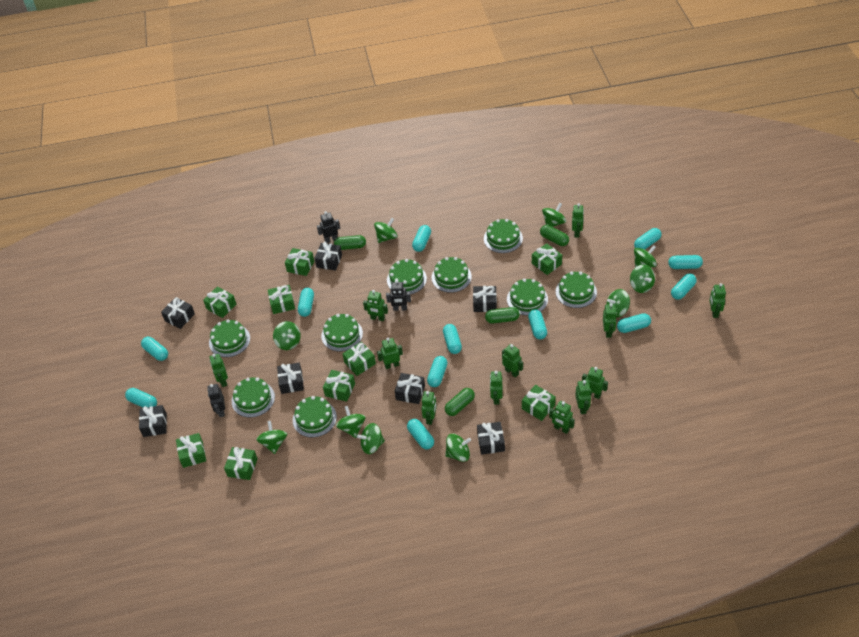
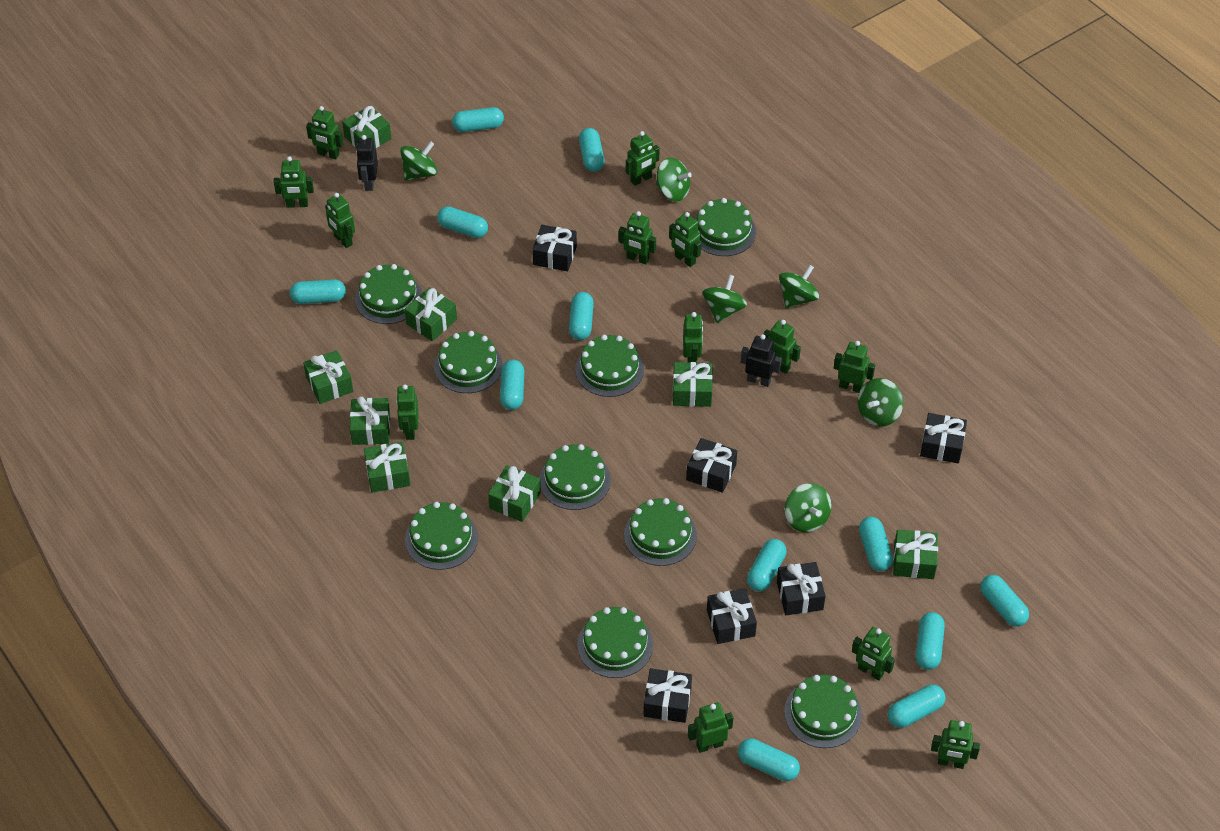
black gift: [139,405,167,437] [161,297,195,329] [277,363,304,394] [314,242,342,271] [395,373,425,404] [473,286,497,312] [477,422,505,455] = 7 -> [532,225,577,271] [643,668,692,723] [686,438,737,493] [707,588,757,644] [777,562,825,615] [920,413,967,464] = 6
black robot: [207,384,225,417] [317,211,340,243] [386,280,411,311] = 3 -> [356,135,378,191] [741,334,782,387] = 2
green capsule: [334,235,366,250] [445,388,475,416] [485,307,520,324] [540,225,569,246] = 4 -> none = 0
green gift: [176,433,206,468] [203,286,236,318] [224,447,258,480] [268,285,295,314] [285,248,314,276] [323,370,355,402] [342,342,376,376] [522,385,556,421] [532,243,562,275] = 9 -> [303,350,353,404] [342,106,391,148] [350,396,390,445] [364,442,410,492] [405,287,457,341] [488,465,541,522] [673,362,713,407] [893,530,938,579] = 8
green robot: [209,354,228,387] [363,290,388,321] [377,338,403,369] [421,391,437,425] [490,371,502,405] [502,344,523,378] [549,401,575,434] [572,203,584,237] [575,380,591,414] [582,367,608,399] [603,303,617,338] [709,283,726,318] = 12 -> [274,156,314,208] [306,106,343,159] [325,193,355,248] [396,384,419,440] [619,211,656,265] [626,131,660,186] [669,212,701,267] [683,312,703,363] [688,702,733,753] [764,320,801,374] [834,341,875,393] [852,627,895,681] [931,720,980,769] = 13
green spinning top: [256,421,287,454] [273,321,301,350] [336,406,365,438] [357,423,385,454] [374,218,398,243] [445,434,471,462] [542,203,566,227] [606,289,630,317] [630,265,655,293] [634,245,657,267] = 10 -> [400,141,437,181] [656,158,692,201] [702,275,747,323] [779,265,819,308] [785,483,832,532] [858,378,903,426] = 6

